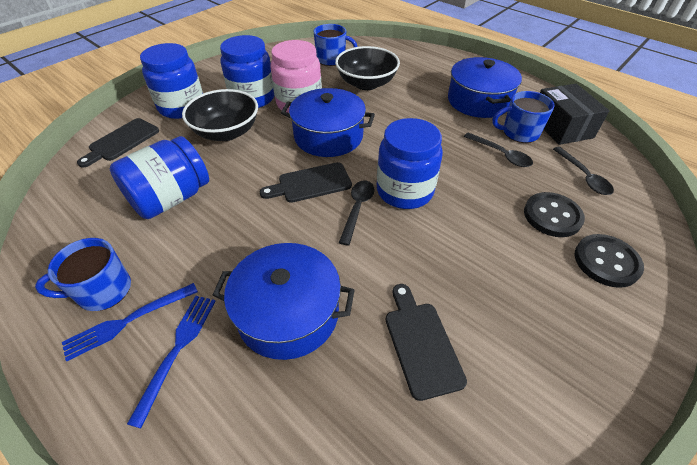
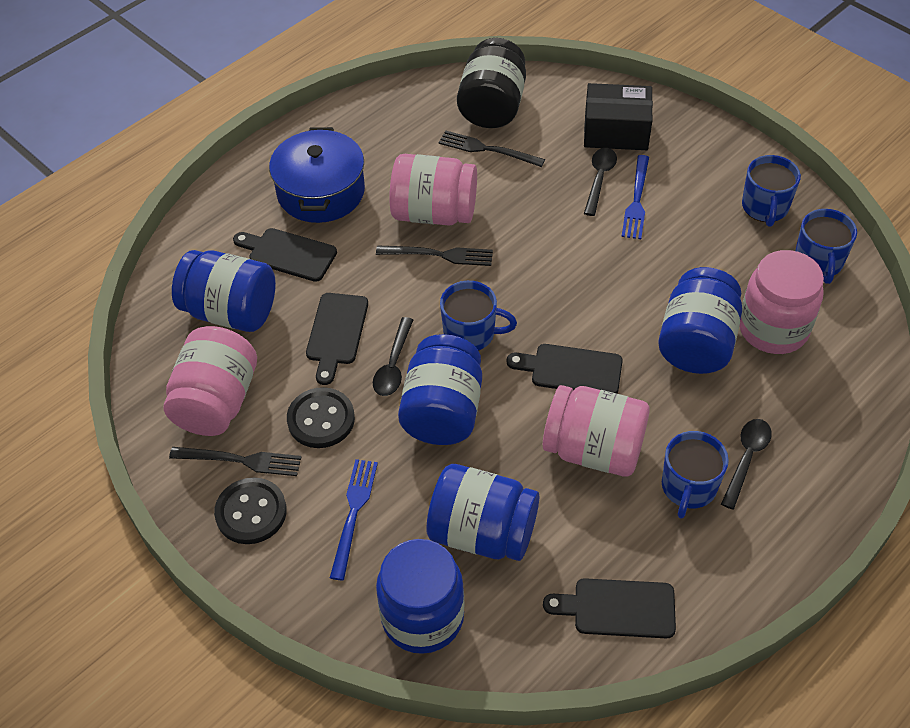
black bowl: [182,89,258,141] [335,46,400,90] = 2 -> none = 0
black cutting board: [77,118,159,167] [260,162,352,203] [386,284,467,401] = 3 -> [233,228,337,282] [306,293,368,385] [507,344,623,394] [543,578,676,638] = 4
black fork: none = 0 -> [169,447,301,476] [376,245,493,266] [439,131,545,167] = 3
black jar: none = 0 -> [457,38,526,128] = 1
blue jar: [110,136,209,219] [140,43,203,119] [220,35,275,108] [377,118,443,209] = 4 -> [172,250,276,332] [376,539,465,654] [398,334,482,445] [426,464,539,561] [658,267,742,374] = 5
blue mug: [35,238,131,311] [313,24,357,66] [492,91,554,143] = 3 -> [440,281,517,351] [662,431,729,519] [742,155,801,227] [795,209,857,284] = 4
blue pot: [213,243,355,360] [281,88,375,157] [448,57,522,118] = 3 -> [269,127,365,223] = 1
pink jar: [270,40,322,113] = 1 -> [164,326,257,436] [389,154,477,225] [543,385,649,477] [740,250,824,354] = 4

